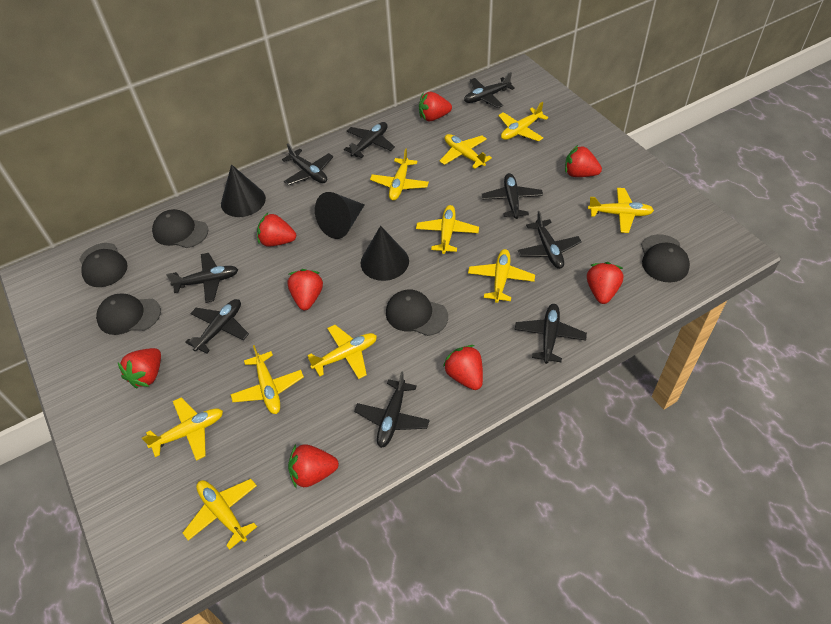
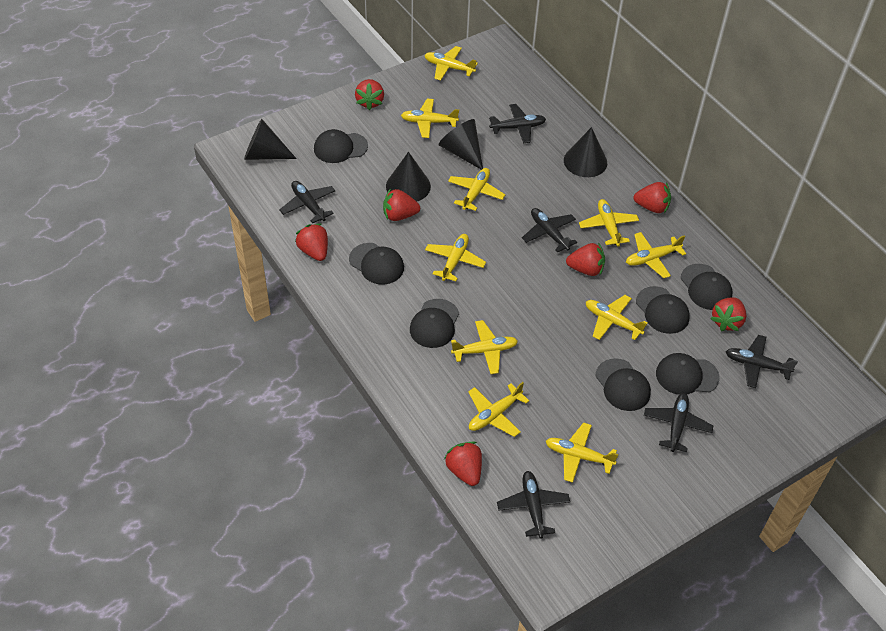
black cap: [79,243,128,287] [96,294,161,335] [152,209,208,248] [386,290,448,336] [641,234,690,282] = 5 -> [314,129,368,163] [349,243,404,284] [410,299,459,348] [595,359,651,411] [636,286,690,334] [656,353,720,395] [681,264,733,310] = 7
black cone: [221,164,266,217] [315,192,365,239] [361,226,409,281] = 3 -> [244,119,297,160] [386,152,431,202] [438,119,483,170] [564,127,607,177] = 4
black plane: [166,253,238,303] [185,299,249,354] [282,143,333,185] [344,122,395,158] [354,371,430,448] [464,72,515,108] [482,173,543,219] [515,304,587,364] [518,211,582,269] = 9 -> [279,181,335,223] [489,104,546,143] [497,471,570,539] [522,208,577,253] [644,393,713,452] [725,335,798,388] = 6
red strawberry: [117,348,161,388] [257,213,296,247] [288,269,323,310] [288,444,339,488] [419,92,452,121] [443,345,483,390] [565,145,602,177] [587,262,623,304] = 8 -> [295,224,328,261] [355,79,384,110] [383,188,420,221] [444,442,482,486] [566,243,605,276] [633,182,671,213] [710,298,746,331] = 7

